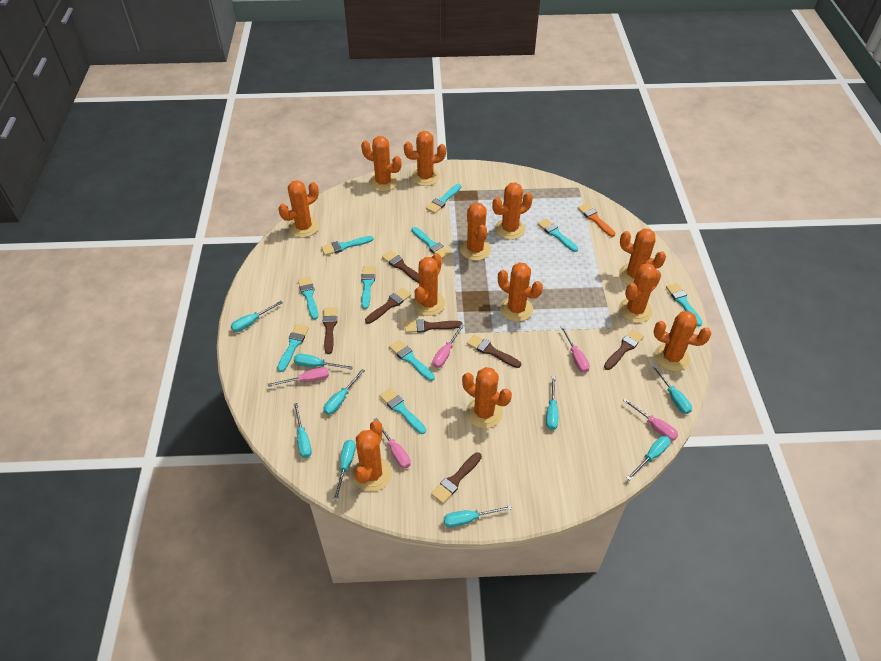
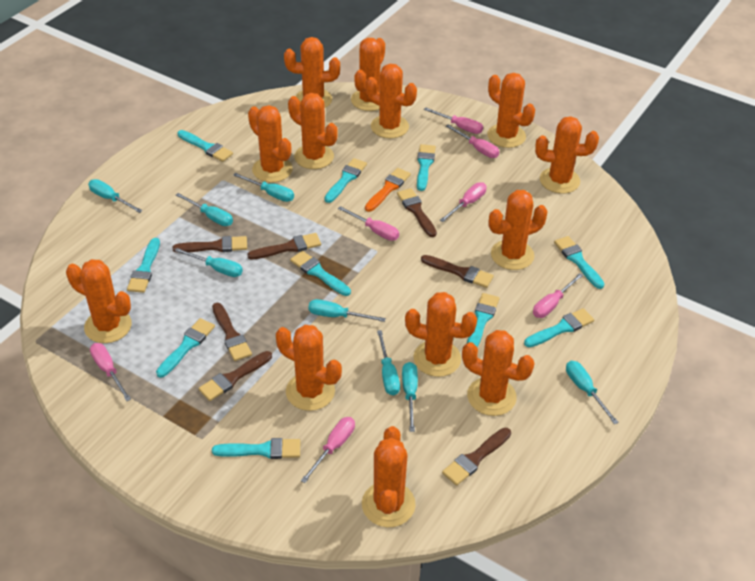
orange cactus: [278,180,319,238] [352,420,392,492] [361,136,402,192] [404,131,446,186] [412,253,445,316] [460,203,491,261] [462,367,512,428] [492,182,533,240] [498,262,543,322] [619,228,666,285] [619,263,661,323] [654,311,711,371] = 12 -> [66,259,132,343] [248,105,293,183] [276,325,342,411] [284,37,340,108] [288,93,338,169] [351,38,385,111] [362,426,416,527] [366,64,417,138] [405,292,477,377] [462,330,535,416] [487,73,535,148] [489,190,548,270] [535,116,599,194] = 13
pink screwdriver: [268,367,329,387] [373,418,411,469] [432,324,464,368] [561,326,590,373] [623,398,678,441] = 5 -> [90,343,131,401] [301,417,355,483] [338,206,399,241] [424,108,483,134] [440,182,487,222] [446,124,499,158] [533,273,583,318] = 7
turquoise screwdriver: [231,301,283,332] [294,354,353,370] [294,403,312,458] [324,369,365,415] [333,440,356,500] [444,505,512,527] [546,376,558,430] [627,436,671,480] [652,365,692,414] = 9 -> [88,179,143,213] [175,248,243,277] [176,193,233,226] [233,173,294,202] [308,299,386,322] [377,330,400,395] [402,362,418,432] [566,361,619,424] = 8

